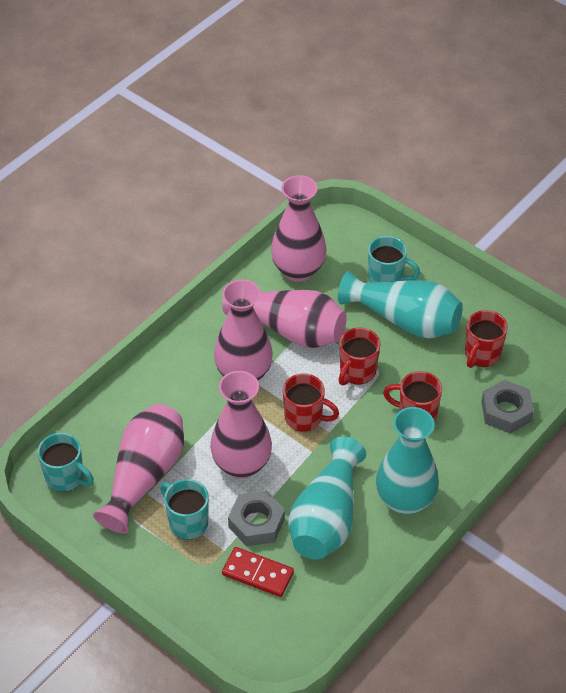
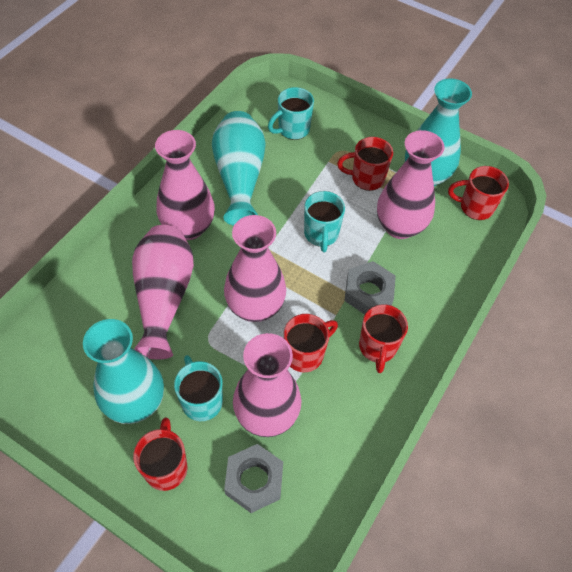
red domino: [222,547,294,597] = 1 -> none = 0
red mug: [283,373,339,432] [339,328,380,386] [383,371,442,422] [465,310,508,368] = 4 -> [133,417,187,491] [284,314,338,372] [337,137,393,191] [359,304,408,373] [448,166,509,220] = 5

